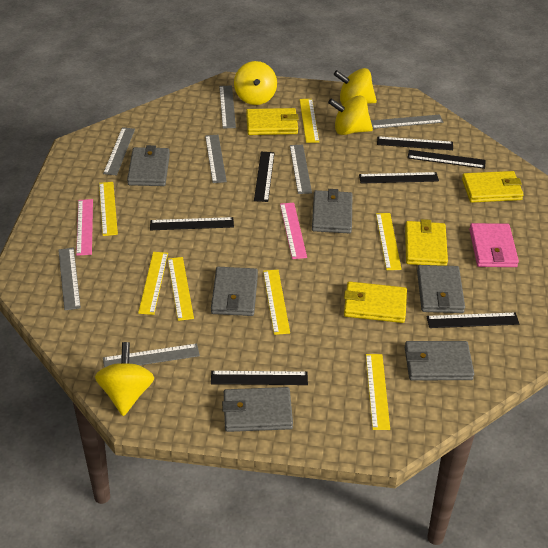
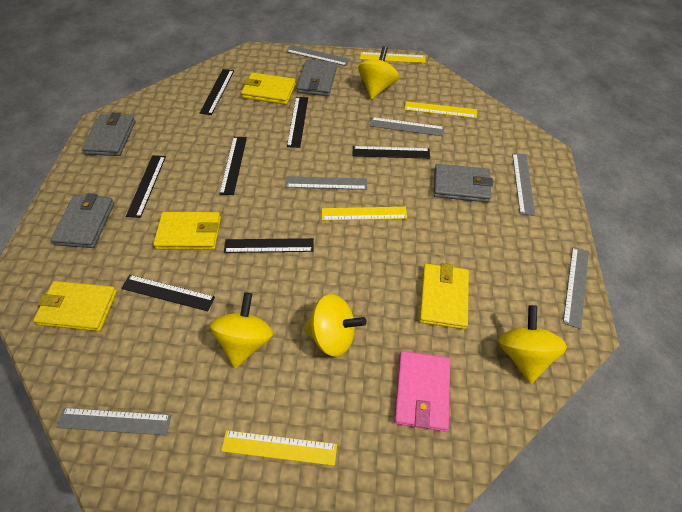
grey ruler: [58,248,81,310] [103,127,135,176] [103,344,200,368] [205,135,227,183] [219,86,236,128] [290,145,312,194] [371,114,443,129] = 7 -> [56,408,171,435] [286,45,350,66] [286,176,367,190] [369,117,444,136] [512,153,535,216] [563,247,589,329] = 6
grey wallet: [127,145,170,186] [211,267,258,316] [222,387,293,432] [312,189,353,234] [405,341,474,380] [417,265,465,313] = 6 -> [50,193,115,248] [82,113,136,156] [297,60,337,96] [434,164,493,202] = 4
pink ruler: [76,199,93,256] [280,203,307,259] = 2 -> none = 0
yellow ruler: [99,182,118,236] [138,252,168,315] [168,257,194,321] [263,270,290,335] [299,99,319,143] [366,354,390,430] [376,213,402,270] = 7 -> [221,430,337,466] [322,207,407,221] [360,52,426,63] [404,101,477,118] = 4

